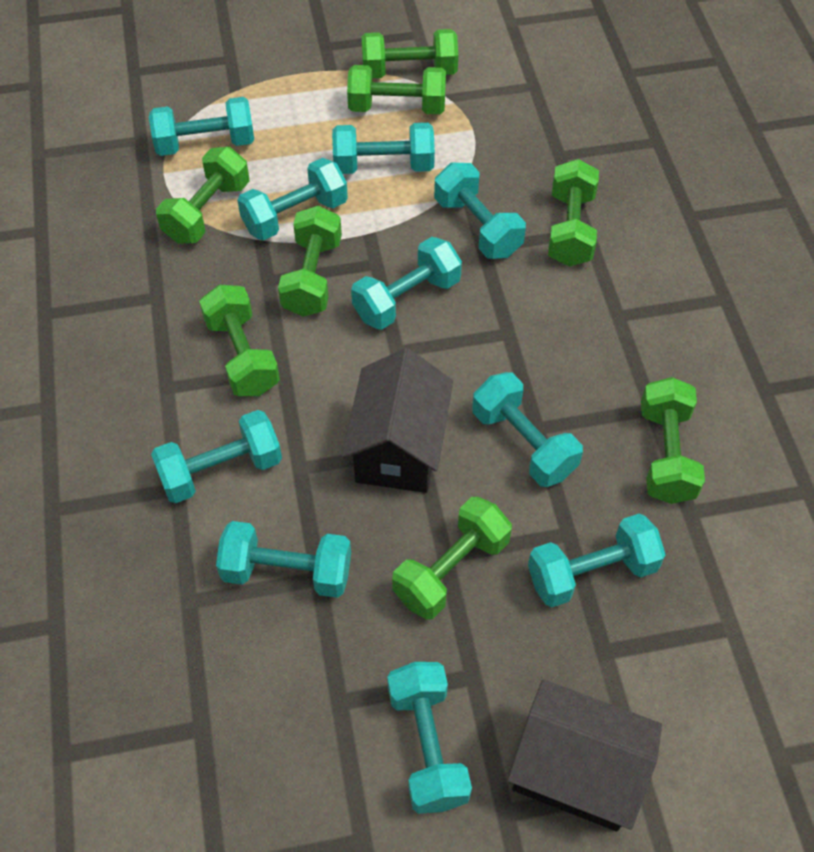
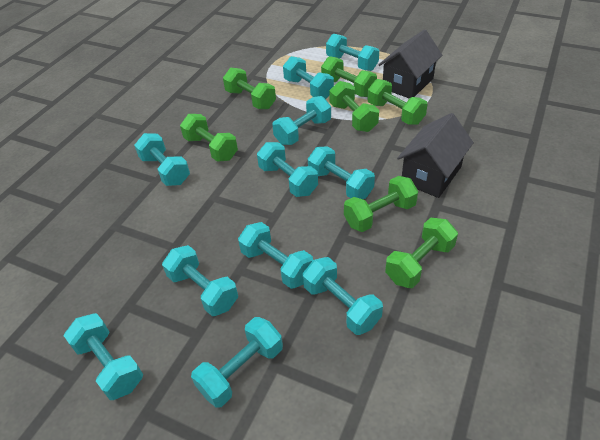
green dumbbell: [156,147,249,243] [199,285,280,396] [278,205,342,317] [347,65,446,114] [361,29,458,78] [392,497,512,620] [548,159,599,266] [641,377,705,504] = 8 -> [180,114,238,162] [223,68,276,109] [321,56,377,97] [329,81,379,132] [344,176,418,232] [367,79,428,125] [385,218,458,288] = 7
turquoise dumbbell: [149,97,254,156] [151,410,282,503] [216,521,351,598] [237,158,348,241] [332,123,435,174] [351,237,462,330] [387,662,472,814] [434,163,526,259] [472,372,583,487] [528,513,666,607] = 10 -> [64,313,143,400] [134,133,190,186] [162,245,238,316] [191,317,283,408] [238,222,313,289] [257,142,318,197] [272,96,331,145] [283,56,334,99] [303,257,383,335] [308,146,375,199] [326,34,379,71] = 11

